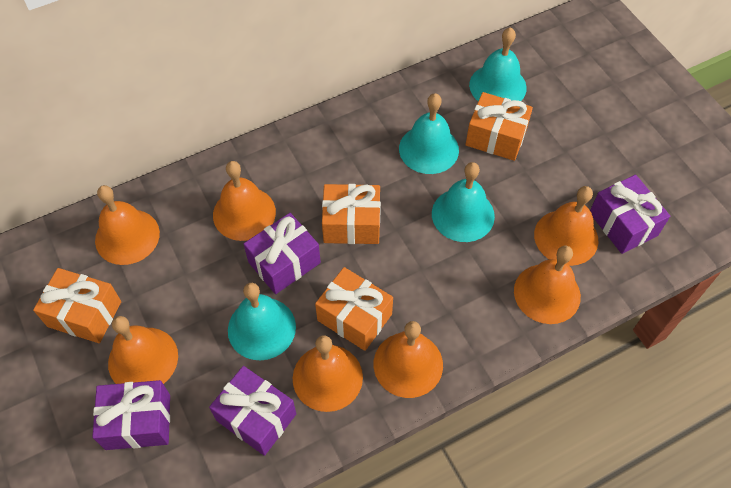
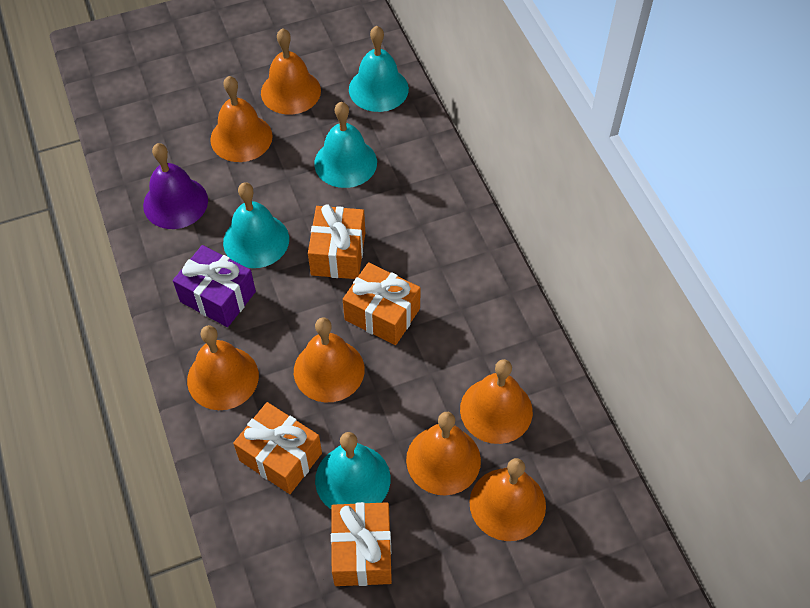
purple bell: none = 0 -> [143,143,208,229] = 1
purple gift: [92,380,170,450] [209,366,296,456] [244,213,321,294] [590,175,670,254] = 4 -> [173,245,256,327] = 1

